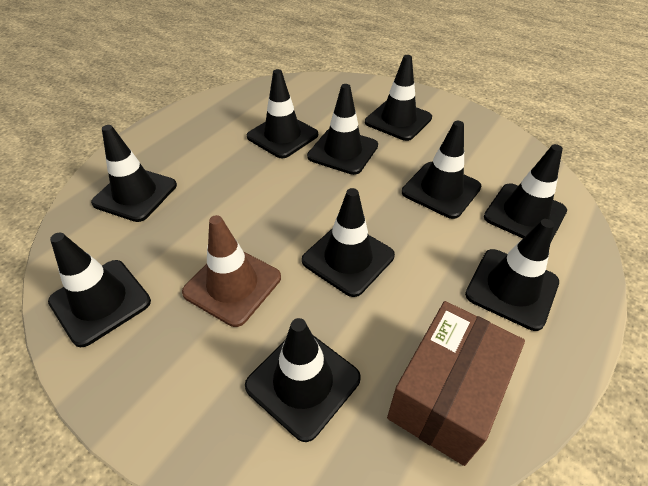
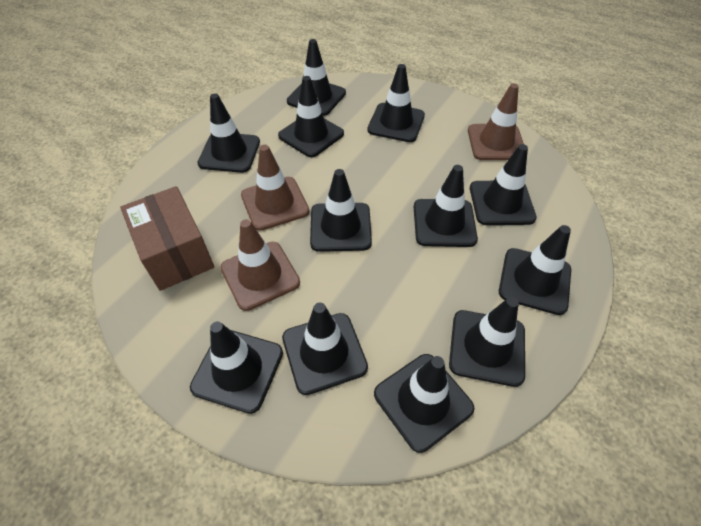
black traffic cone: [48,233,151,347] [91,125,177,222] [245,318,361,442] [247,69,318,158] [302,188,395,297] [307,84,378,175] [365,55,432,141] [402,121,481,219] [465,219,559,331] [484,144,567,241] = 10 -> [190,321,283,414] [197,93,260,173] [278,76,344,157] [282,303,368,395] [287,39,346,116] [310,169,372,252] [367,64,425,142] [374,354,475,453] [414,165,478,247] [449,297,525,387] [470,144,537,225] [499,225,571,315] = 12
brown traffic cone: [182,215,281,327] = 1 -> [220,219,300,311] [241,145,309,231] [468,83,524,160] = 3

